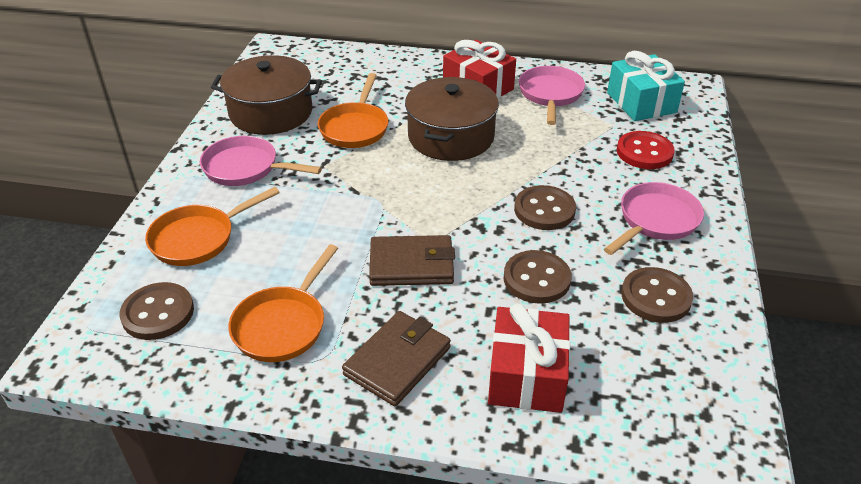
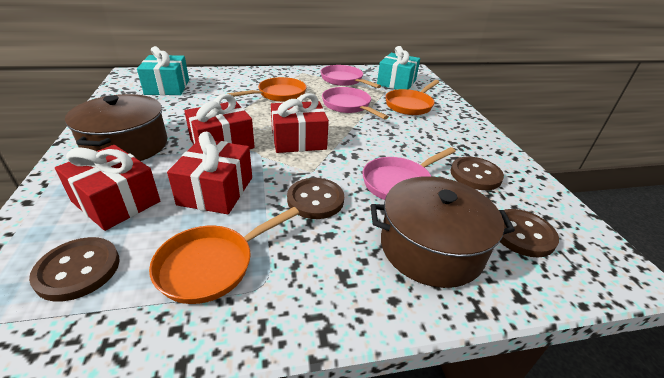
brown wallet: [342,311,451,406] [369,235,455,286] = 2 -> none = 0
red button: [617,131,675,169] = 1 -> none = 0
red gift: [443,40,516,98] [488,303,570,413] = 2 -> [55,145,160,231] [167,132,252,214] [184,94,255,149] [271,93,329,153] = 4
turquoise gift: [607,51,685,121] = 1 -> [137,46,189,95] [377,46,420,90] = 2

